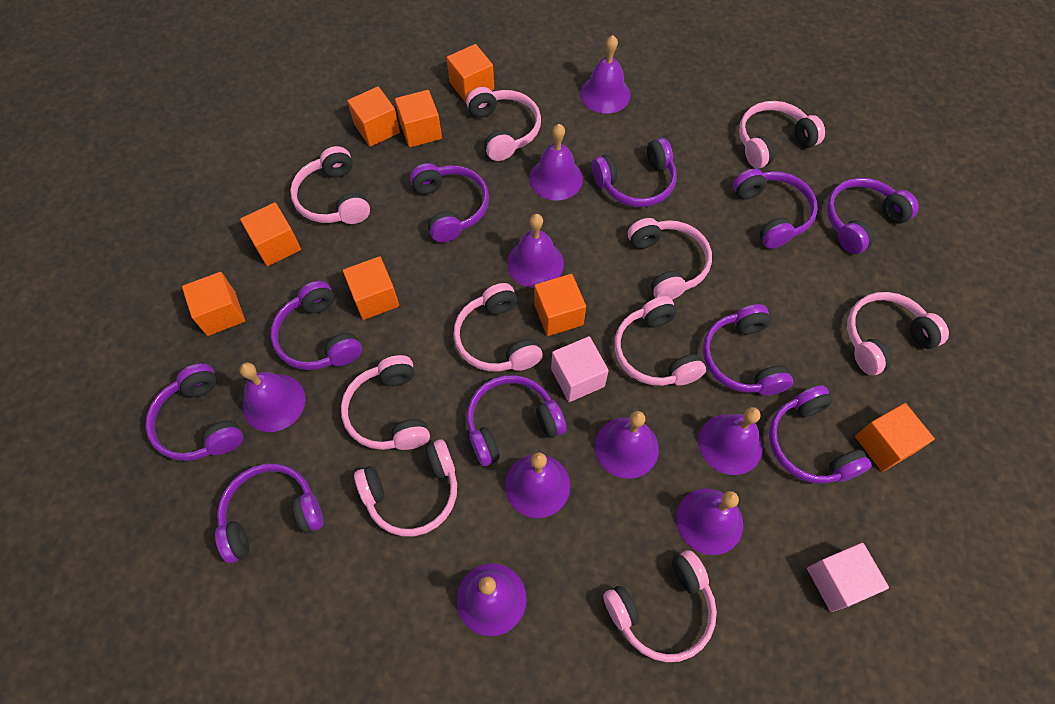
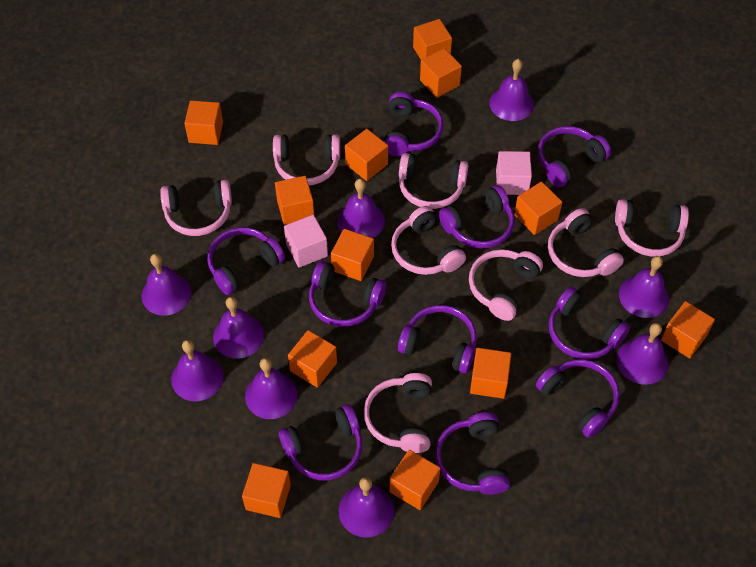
orange cube: [182,272,245,336] [240,202,301,266] [343,256,399,320] [347,86,400,147] [395,90,442,147] [447,44,494,103] [534,274,586,336] [855,403,935,472] = 8 -> [184,100,223,145] [242,463,291,518] [275,176,314,225] [288,330,337,388] [331,229,374,281] [345,129,388,181] [389,450,440,510] [413,19,452,60] [420,48,462,98] [470,348,511,399] [514,182,562,235] [661,301,715,358] = 12
pink headphones: [290,146,370,224] [341,355,430,450] [354,439,457,536] [453,283,543,372] [466,87,541,161] [603,550,717,662] [614,296,706,386] [628,218,712,300] [739,101,825,169] [847,292,949,375] = 10 -> [160,180,232,236] [273,135,340,185] [364,373,432,453] [391,206,466,275] [399,153,468,209] [469,249,543,321] [548,208,624,277] [615,199,689,257] = 8

